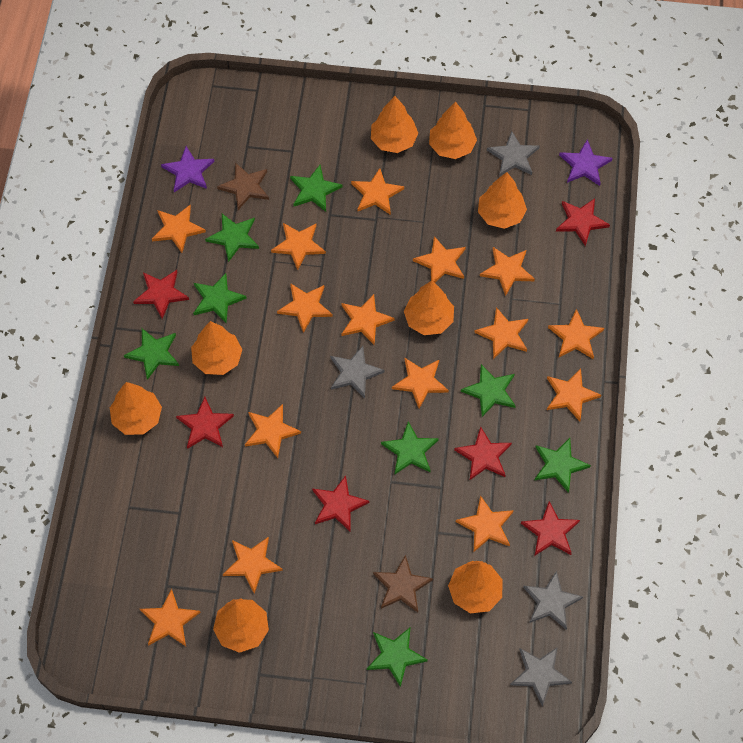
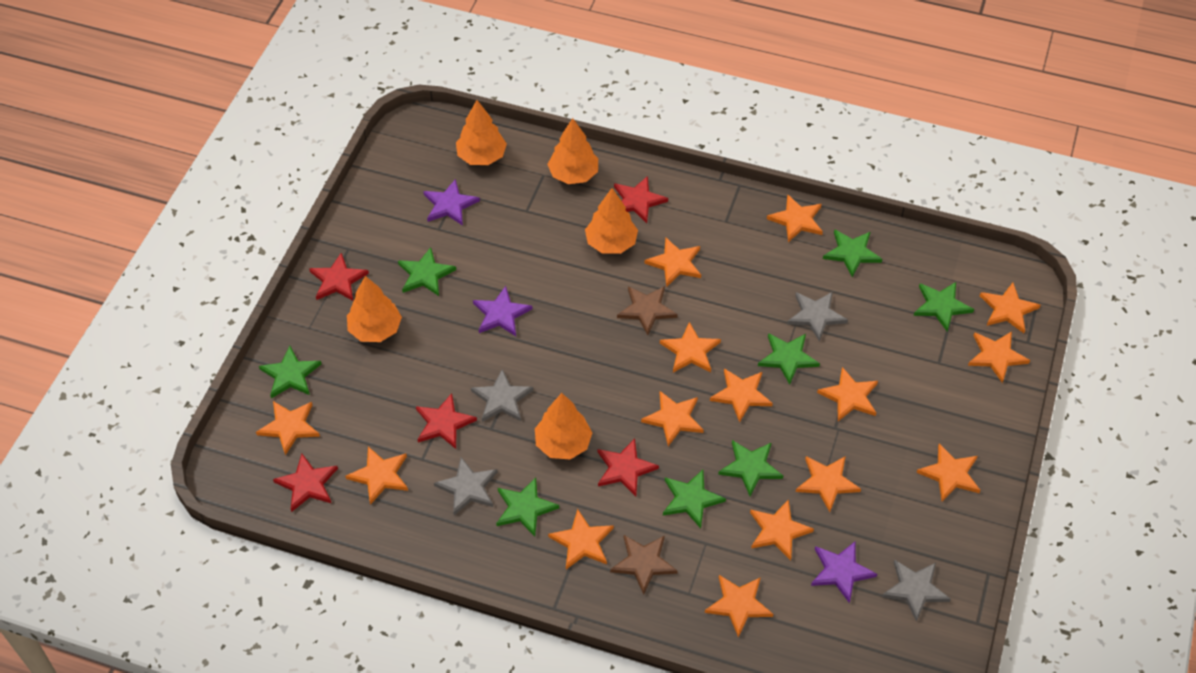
orange tree: [110,382,162,435] [191,321,242,375] [213,598,269,653] [371,96,419,153] [404,281,454,335] [429,102,477,159] [448,561,503,613] [478,172,527,229] = 8 -> [347,276,402,342] [456,100,507,165] [535,393,592,459] [547,118,598,184] [585,188,638,254] = 5
purple star: [161,146,215,192] [559,139,613,186] = 2 -> [423,179,480,226] [473,286,532,336] [811,541,877,603] = 3
red star: [133,270,189,319] [176,397,234,449] [312,476,369,532] [454,426,512,480] [521,501,580,556] [556,199,610,246] = 6 -> [273,454,338,512] [309,253,369,301] [416,393,477,449] [598,439,659,496] [614,176,668,223] = 5

